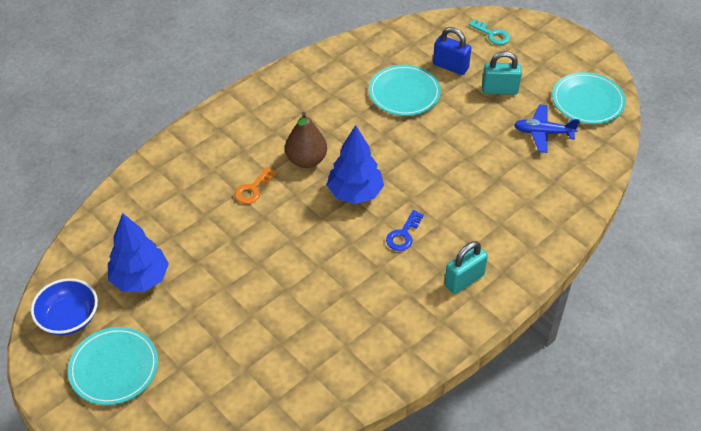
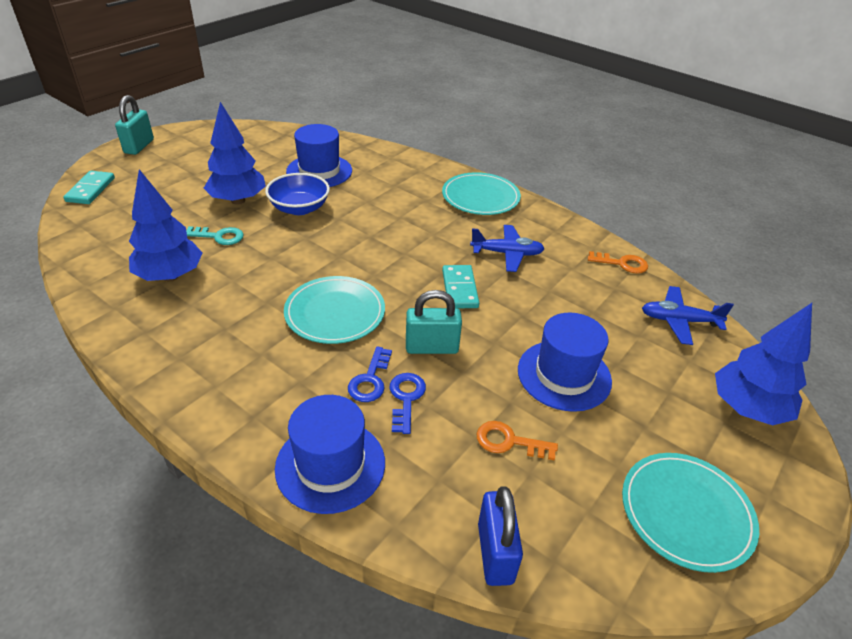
blue hat: none = 0 -> [275,395,385,514] [286,124,352,187] [518,313,612,412] = 3
blue key: [386,210,424,251] = 1 -> [348,347,392,402] [390,373,426,434] = 2
blue plane: [514,104,580,153] = 1 -> [470,225,545,272] [642,286,734,345] = 2
blue tree: [108,213,169,292] [327,125,384,204] = 2 -> [129,169,203,281] [204,102,266,205] [715,303,812,425] = 3
brown pear: [285,112,327,168] = 1 -> none = 0
orange key: [235,167,277,204] = 1 -> [477,421,558,460] [588,251,648,274] = 2
turquoise domino: none = 0 -> [63,171,115,204] [442,265,479,308] = 2

